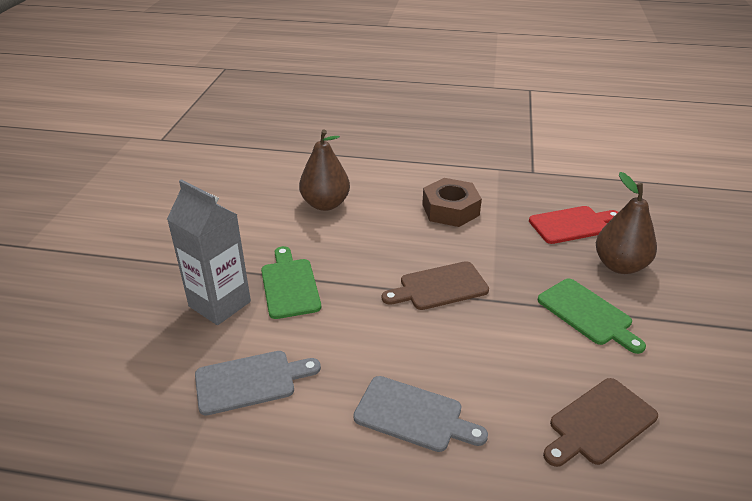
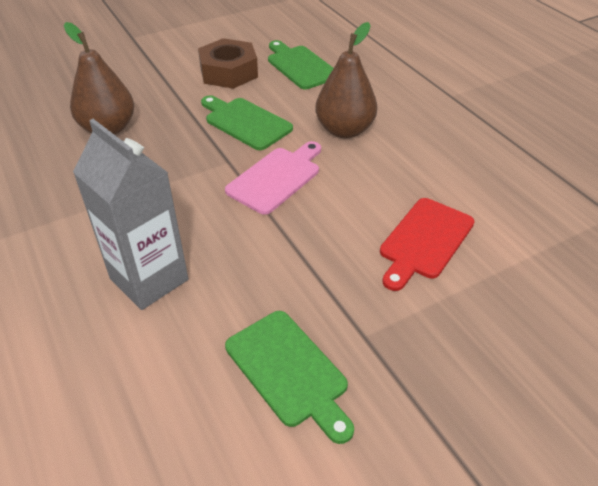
brown cutting board: [382,261,489,310] [543,378,658,467] = 2 -> none = 0
green cutting board: [261,246,321,319] [538,279,646,354] = 2 -> [201,95,293,150] [225,311,354,444] [268,40,334,89] = 3
grey cutting board: [195,351,321,416] [353,376,488,452] = 2 -> none = 0
pink cutting board: none = 0 -> [225,141,321,215] = 1

